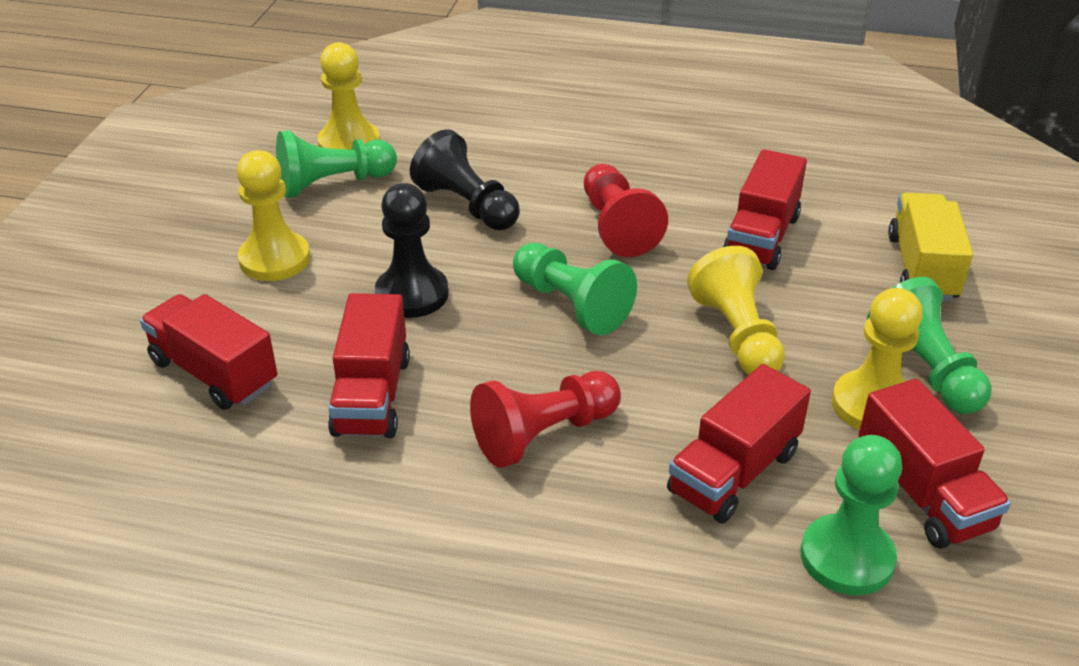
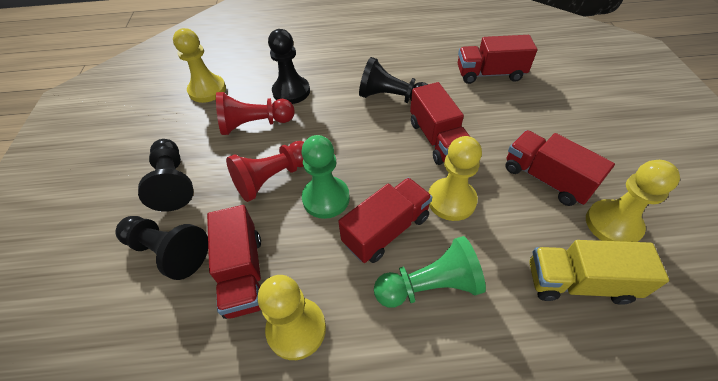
black pawn: [375,183,449,318] [410,129,520,230] = 2 -> [115,216,208,280] [138,139,193,212] [268,29,310,104] [359,57,428,103] = 4
green pawn: [276,131,397,198] [513,243,637,335] [801,435,902,595] [867,277,992,414] = 4 -> [301,135,350,219] [374,236,486,308] = 2

